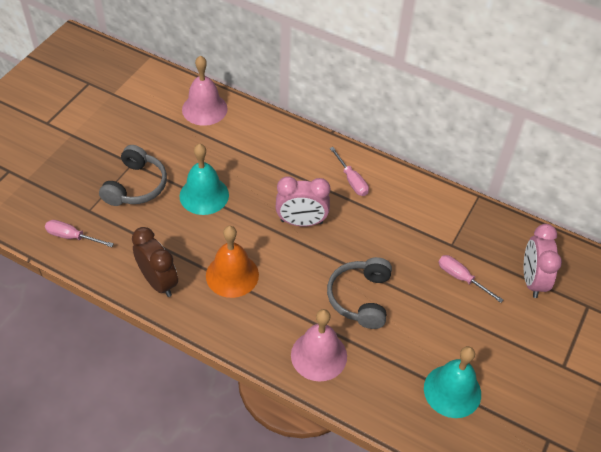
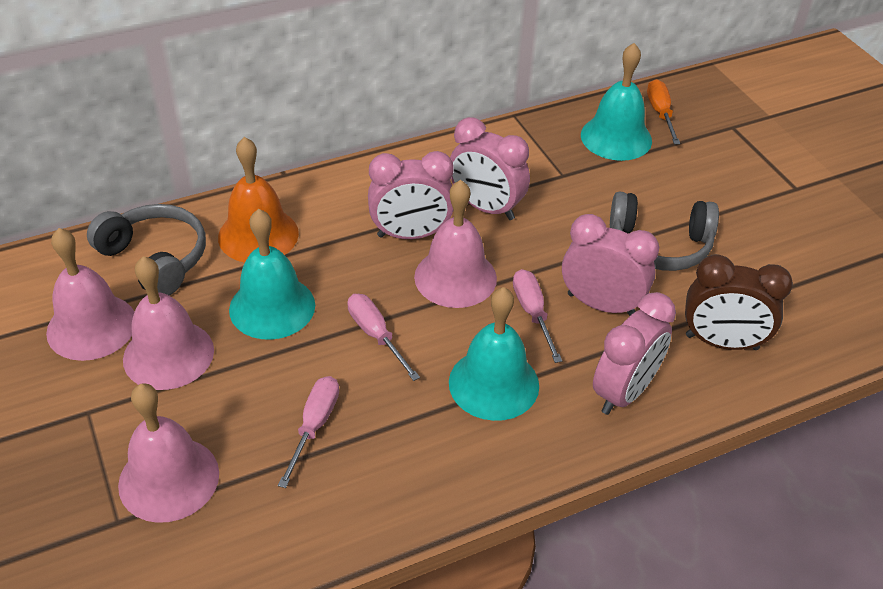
orange screwdriver: none = 0 -> [647,79,680,144] = 1
pink bell: [182,56,228,126] [291,309,347,382] = 2 -> [46,228,134,361] [118,383,219,523] [123,256,214,390] [414,180,497,308] = 4
pink clock: [276,176,330,226] [524,224,562,298] = 2 -> [368,151,454,239] [450,117,530,220] [562,214,659,316] [593,292,676,415] = 4
turquoise bell: [179,144,229,215] [424,346,481,418] = 2 -> [229,209,315,340] [449,287,539,421] [581,43,652,161] = 3

